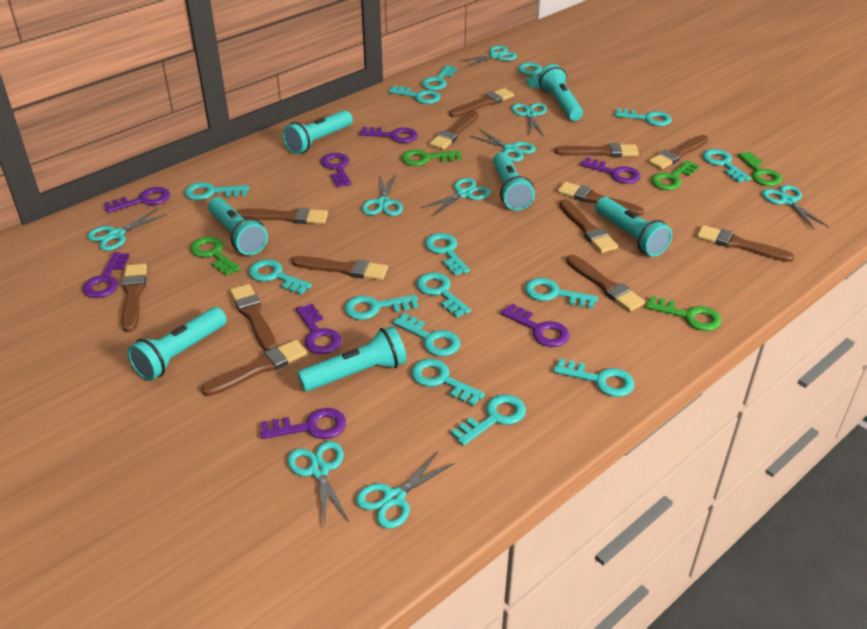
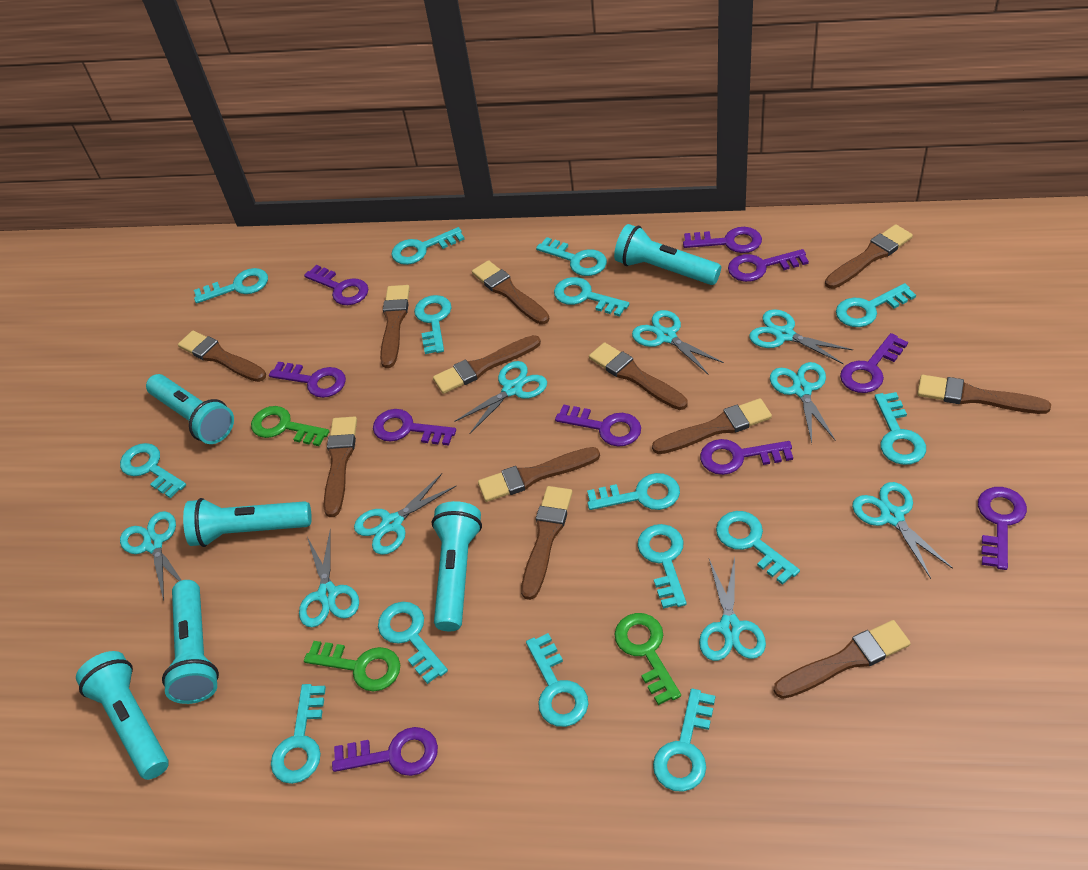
brown brush: [122,264,147,332] [201,340,307,396] [230,284,277,351] [237,208,328,224] [292,256,388,280] [429,111,479,150] [449,88,514,117] [555,143,639,157] [557,182,644,216] [559,199,618,253] [566,255,645,312] [648,135,708,170] [697,225,795,262] = 13 -> [178,331,266,382] [324,416,357,517] [380,285,410,368] [433,335,541,394] [472,260,549,325] [478,447,600,502] [521,486,573,600] [589,342,687,410] [652,398,772,454] [774,620,911,699] [825,224,913,289] [917,375,1051,414] = 12
green key: [190,237,241,276] [401,149,461,166] [645,296,721,331] [651,160,699,190] [737,152,782,186] = 5 -> [251,406,330,446] [304,641,400,691] [615,613,681,705] = 3
purple key: [83,252,129,298] [104,187,170,213] [260,408,346,439] [296,303,342,354] [321,153,351,187] [359,127,418,143] [501,304,569,347] [580,157,641,184] = 8 -> [269,362,346,398] [304,265,368,305] [332,727,438,776] [373,409,456,445] [555,404,641,447] [683,227,762,253] [700,439,793,475] [728,249,809,282] [840,333,908,393] [978,487,1027,570] = 10
turquoise flashlight: [127,307,227,381] [208,197,268,255] [282,110,353,154] [297,326,407,391] [493,152,535,210] [538,64,583,121] [595,197,672,257] = 7 -> [76,651,169,780] [146,374,234,444] [162,580,219,704] [183,498,312,547] [431,501,482,631] [614,224,721,285] = 6

